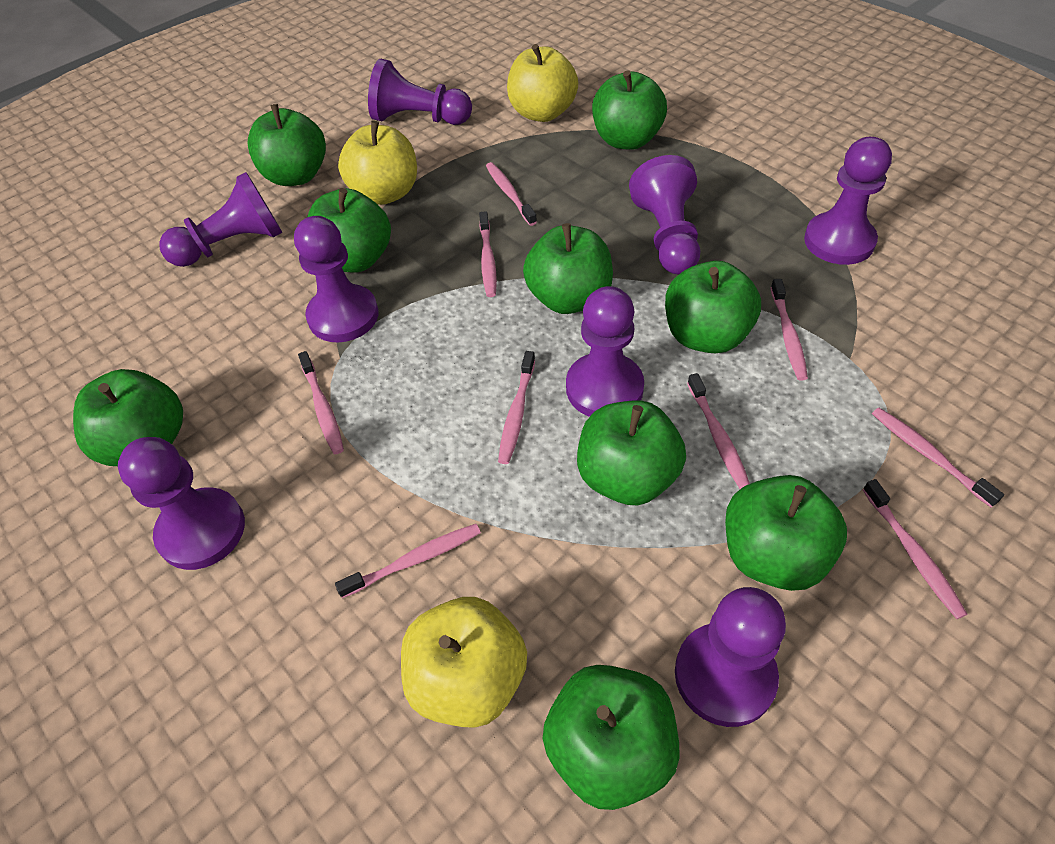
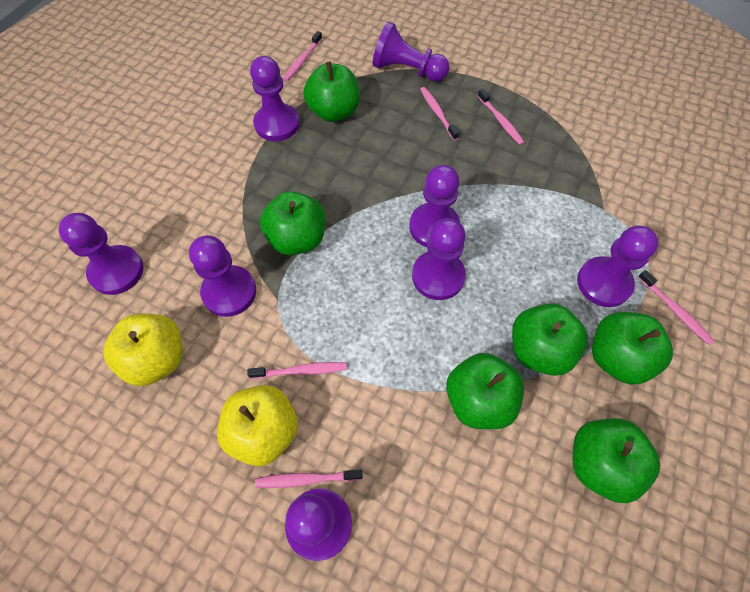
green apple: [73,369,183,466] [247,104,326,186] [307,188,391,273] [523,223,613,314] [543,665,680,810] [577,401,686,505] [592,70,667,150] [665,261,761,353] [725,475,847,591] = 9 -> [260,191,326,255] [304,62,360,122] [446,353,524,429] [512,303,588,376] [573,418,660,503] [592,312,673,385] = 6
pink toothbrush: [298,351,344,454] [335,524,481,598] [479,211,497,297] [486,162,537,226] [498,351,535,464] [687,373,750,489] [771,279,808,381] [863,479,968,619] [872,408,1004,507] = 9 -> [247,362,347,379] [255,469,363,488] [283,31,322,81] [420,87,459,140] [478,89,525,145] [638,270,714,345] = 6
yellow apple: [338,120,417,205] [401,597,527,728] [507,44,578,122] = 3 -> [103,314,183,386] [217,385,298,466] = 2

